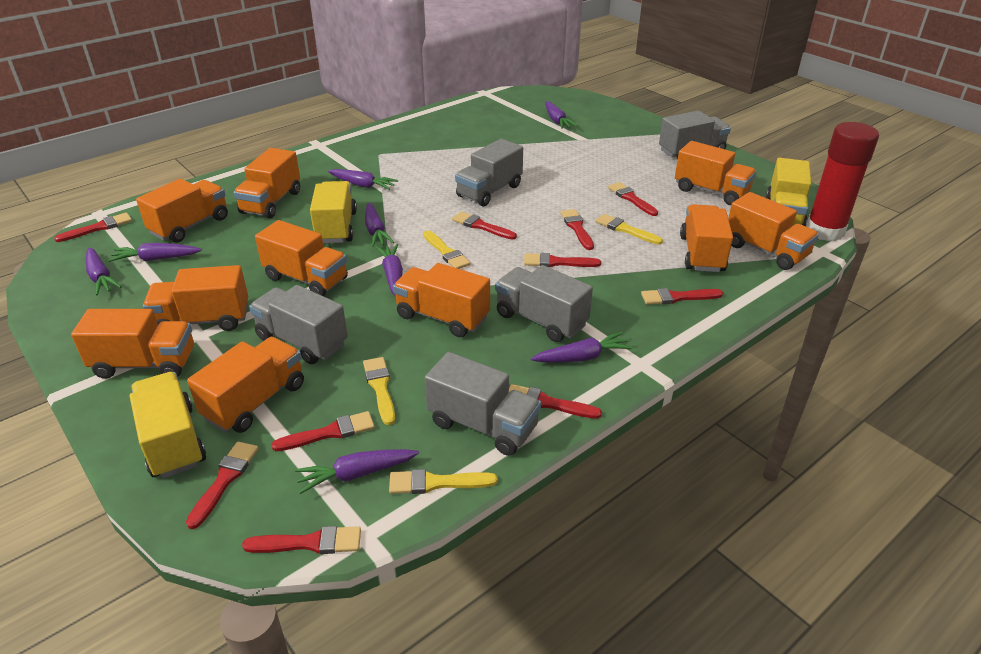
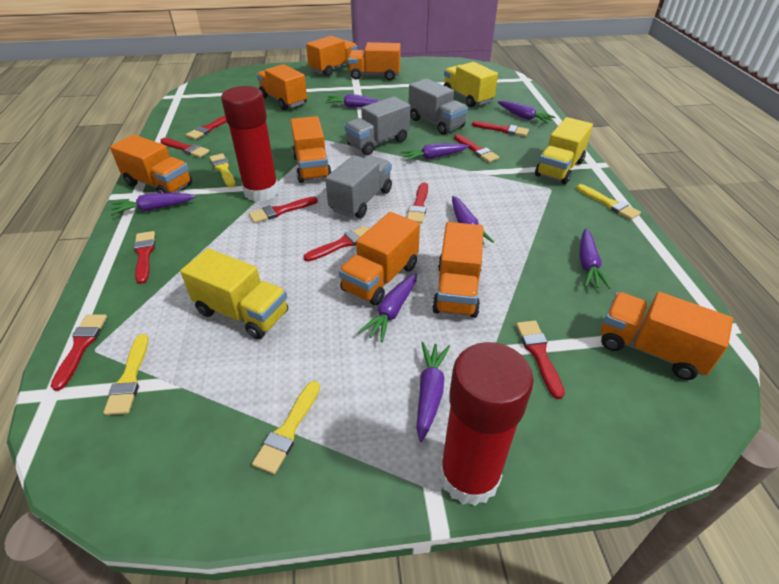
grey truck: [249,285,348,364] [425,352,541,456] [455,139,523,206] [495,265,593,342] [659,111,731,159] = 5 -> [325,155,392,218] [344,96,410,155] [409,78,468,135] = 3
orange truck: [71,309,194,379] [136,179,228,243] [143,265,248,331] [187,337,304,433] [233,148,300,218] [255,220,348,296] [393,263,490,337] [675,141,756,205] [680,204,733,272] [728,192,819,270] = 10 -> [110,135,192,193] [257,64,307,110] [291,116,332,183] [306,36,358,76] [338,212,420,306] [348,42,401,80] [432,222,484,318] [601,292,733,380] = 8
red glue stick: [806,122,879,241] = 1 -> [221,86,279,202] [440,342,534,506] = 2

